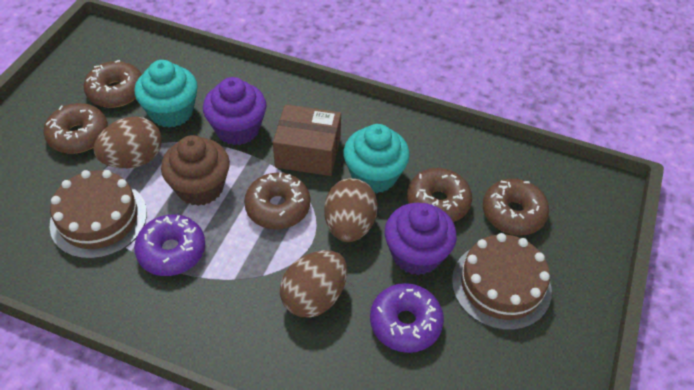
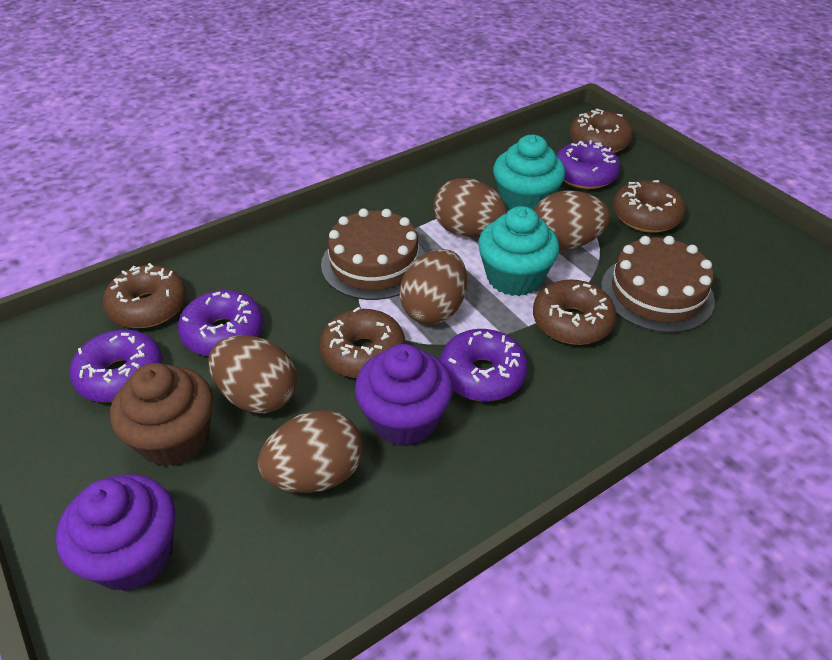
brown box: [273,104,341,176] = 1 -> none = 0
brown egg: [93,117,162,168] [280,250,347,317] [324,178,378,242] = 3 -> [208,335,297,413] [258,410,363,493] [399,249,467,324] [433,178,507,237] [534,190,610,250] = 5
purple donut: [134,214,205,276] [370,283,444,353] = 2 -> [70,330,162,402] [178,290,263,356] [440,329,528,401] [556,140,620,189] = 4

